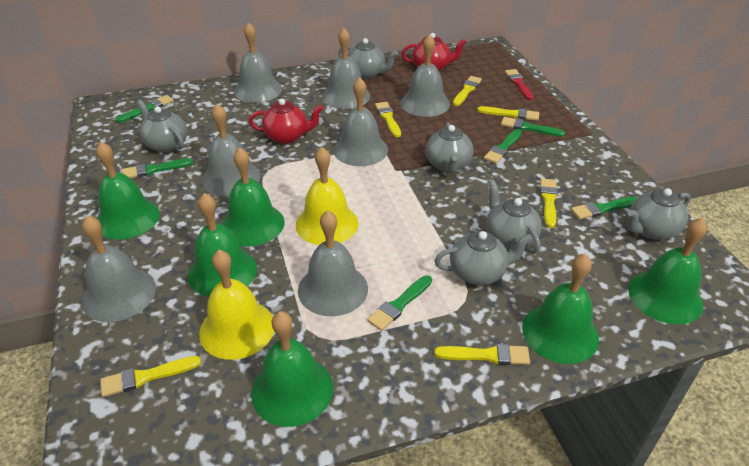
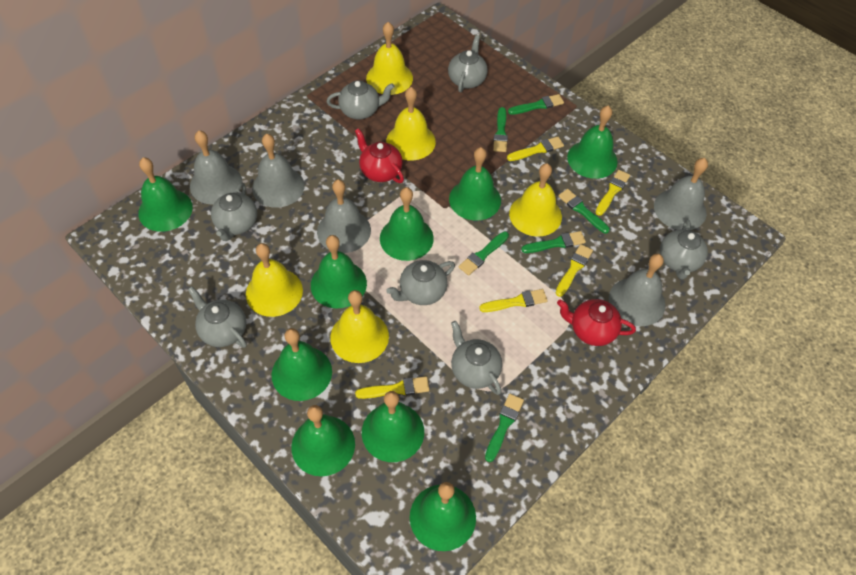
green bell: [96,142,160,240] [188,193,257,297] [222,147,285,246] [251,311,333,427] [522,253,599,364] [628,218,707,324] = 6 -> [138,157,193,232] [271,328,332,401] [291,405,355,476] [311,235,367,308] [362,391,424,462] [380,187,434,261] [410,482,476,551] [449,147,501,221] [567,106,618,179] = 9
grey bell: [82,215,156,322] [202,104,261,196] [234,22,282,103] [298,210,368,316] [322,28,371,109] [334,77,388,166] [401,34,450,117] = 7 -> [190,131,242,205] [252,134,304,208] [317,180,371,253] [609,254,665,326] [654,158,708,230] = 5
grey teapot: [137,100,187,152] [338,38,398,79] [426,123,473,173] [435,231,532,285] [486,180,542,254] [627,188,691,240] = 6 -> [188,287,247,348] [211,183,257,241] [327,80,394,119] [386,260,455,305] [448,35,488,92] [451,321,502,395] [660,219,708,280] = 7
red brush: [505,69,534,100] = 1 -> none = 0
yellow bell: [199,250,274,360] [296,147,359,245] = 2 -> [246,243,303,317] [330,290,389,363] [366,22,413,95] [386,87,436,160] [509,163,562,237] = 5
yellow brush: [100,356,201,397] [375,102,401,137] [434,344,530,365] [453,76,482,106] [477,106,539,121] [540,178,558,228] = 6 -> [355,376,429,399] [479,289,548,312] [507,137,564,161] [556,244,593,297] [595,170,630,216] = 5

